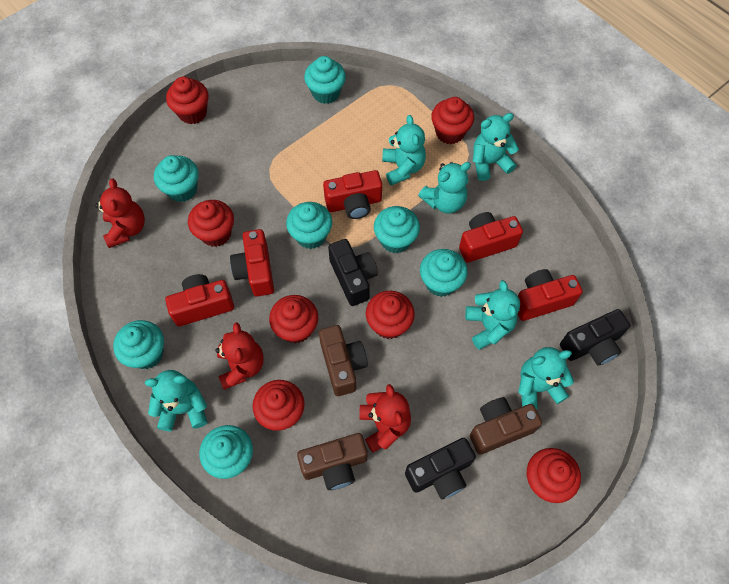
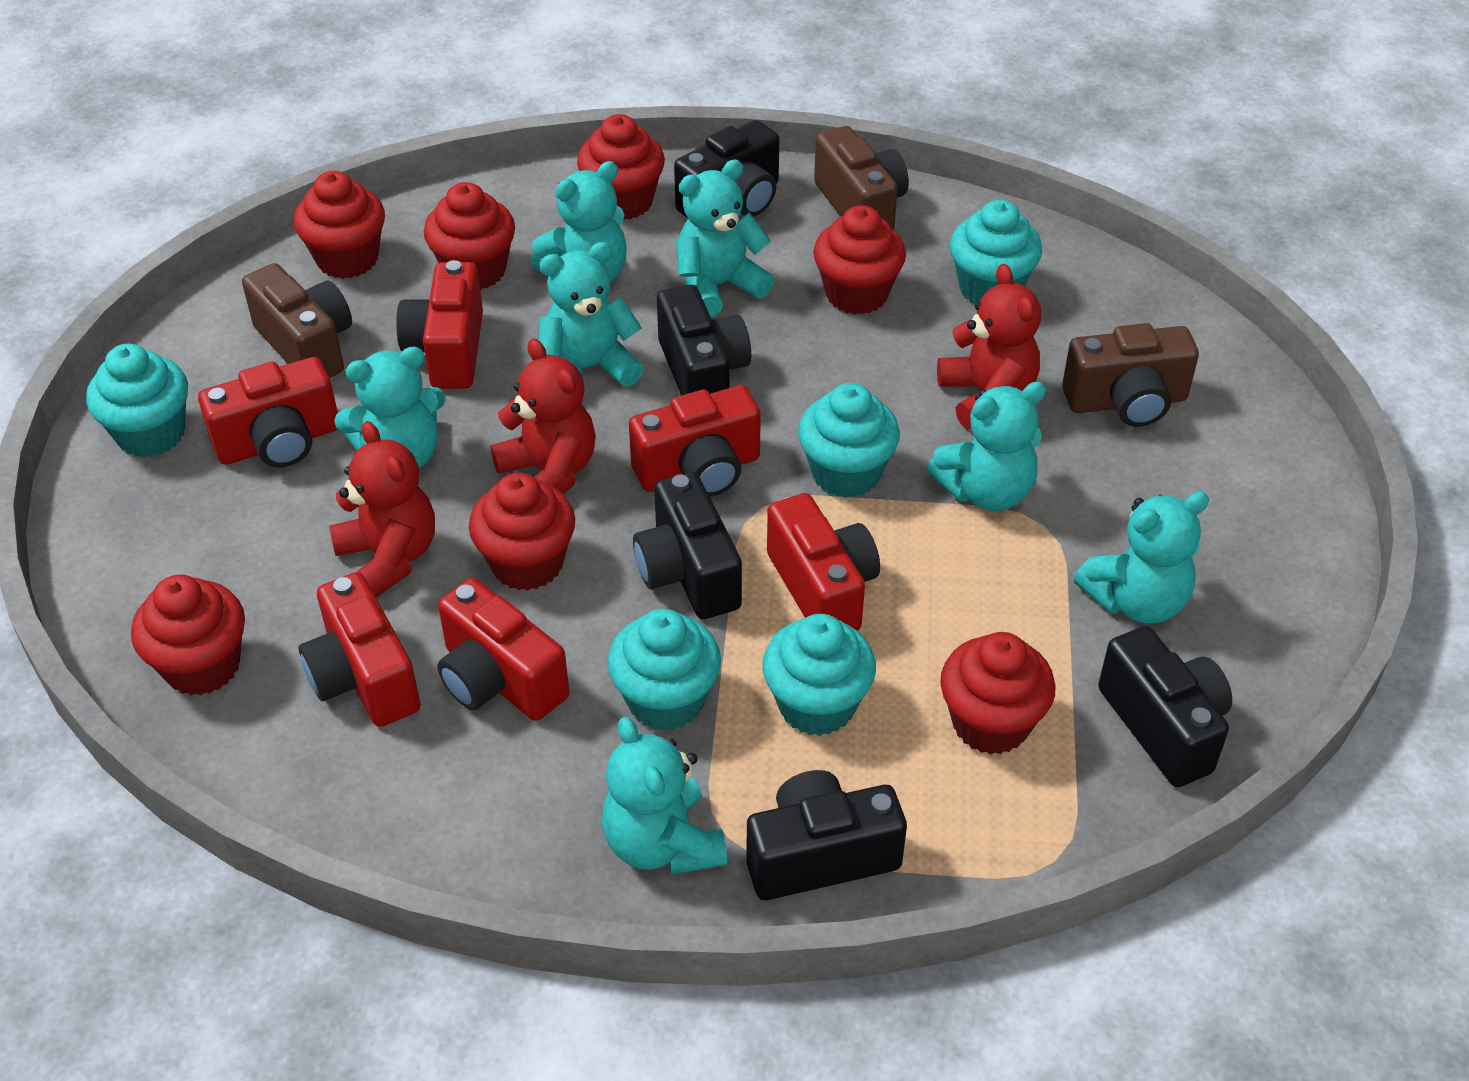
black camera: [328,239,378,306] [405,438,476,499] [560,309,630,366] = 3 -> [633,472,742,619] [657,285,751,395] [674,120,779,218] [746,770,907,900] [1098,626,1232,787] = 5
red camera: [165,274,234,326] [230,229,274,297] [323,170,382,219] [459,212,523,263] [518,269,583,321] = 5 -> [198,357,338,467] [299,572,420,727] [396,260,483,389] [437,578,569,721] [629,385,761,497] [767,493,880,631] = 6
turquoise cupcake: [113,320,164,369] [154,155,199,202] [199,425,253,479] [286,202,332,249] [304,56,346,104] [374,206,420,253] [420,249,468,297] = 7 -> [86,344,188,458] [607,609,721,731] [762,614,876,736] [798,383,900,498] [950,200,1042,304] = 5
turquoise teddy bear: [145,370,207,431] [382,115,426,186] [418,162,471,214] [465,280,520,350] [473,113,519,181] [518,347,574,409] = 6 -> [334,346,446,468] [531,161,627,281] [539,242,643,387] [602,717,727,874] [676,159,774,317] [927,382,1046,511] [1074,491,1209,623] = 7

